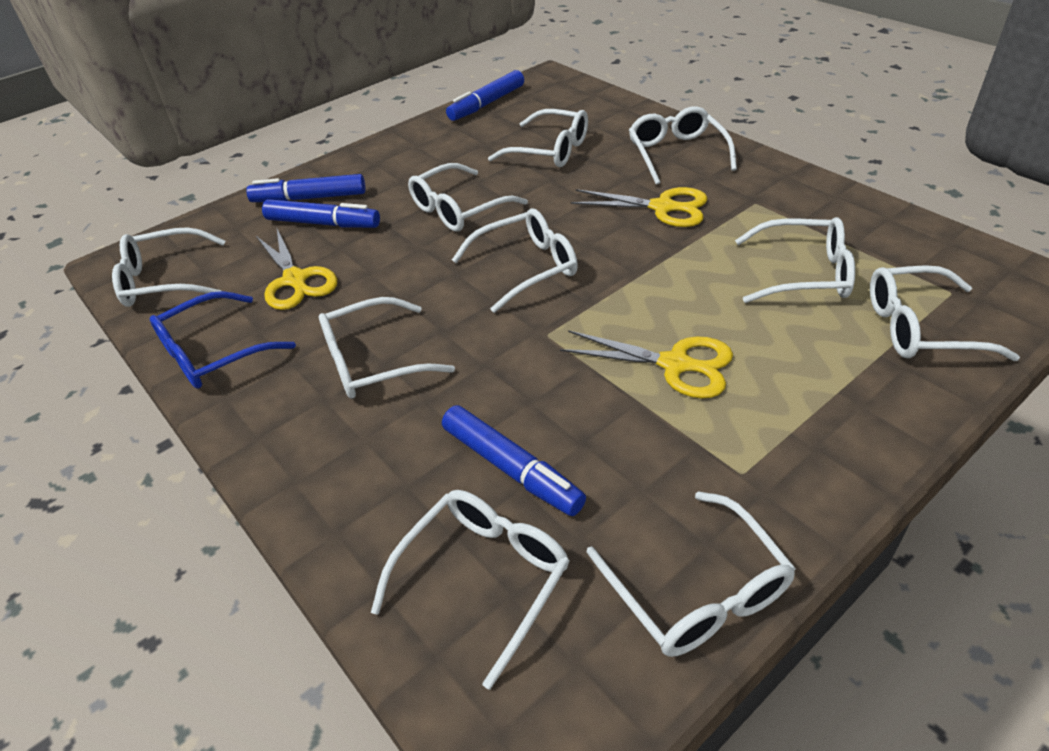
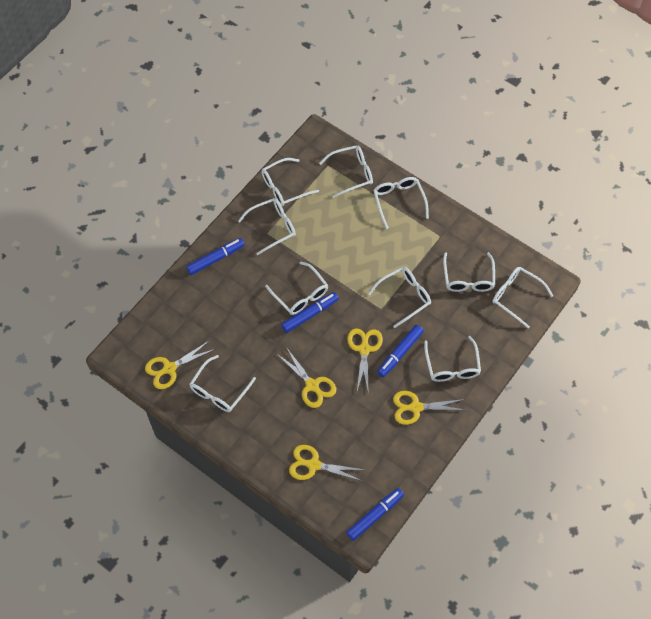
blue glasses: [150,291,296,389] = 1 -> none = 0
yellow scissors: [256,229,337,310] [560,330,733,399] [571,187,708,227] = 3 -> [145,340,215,389] [277,347,336,408] [289,445,364,481] [347,328,383,395] [393,391,465,425] = 5

